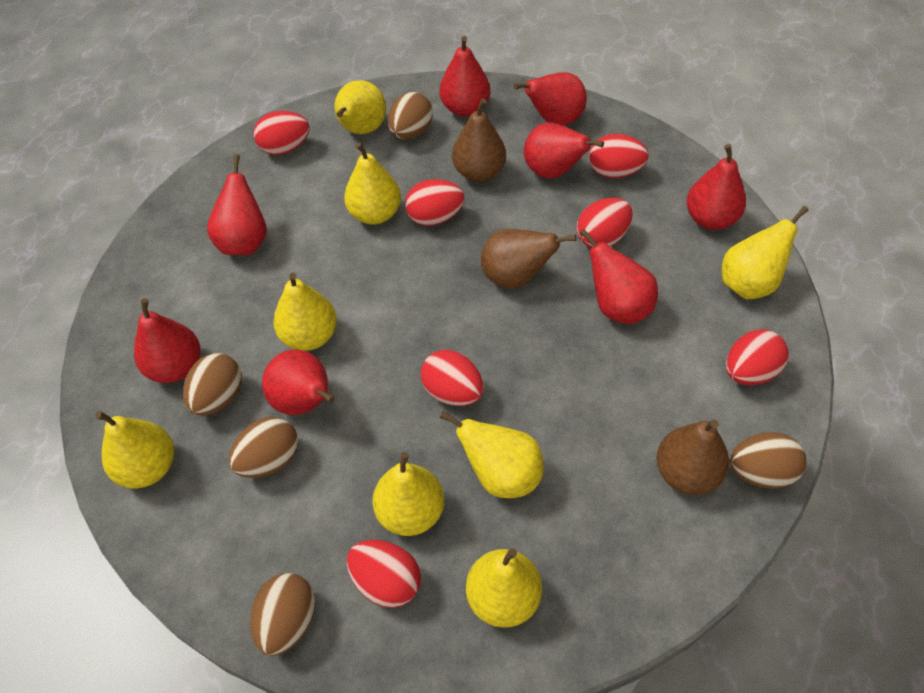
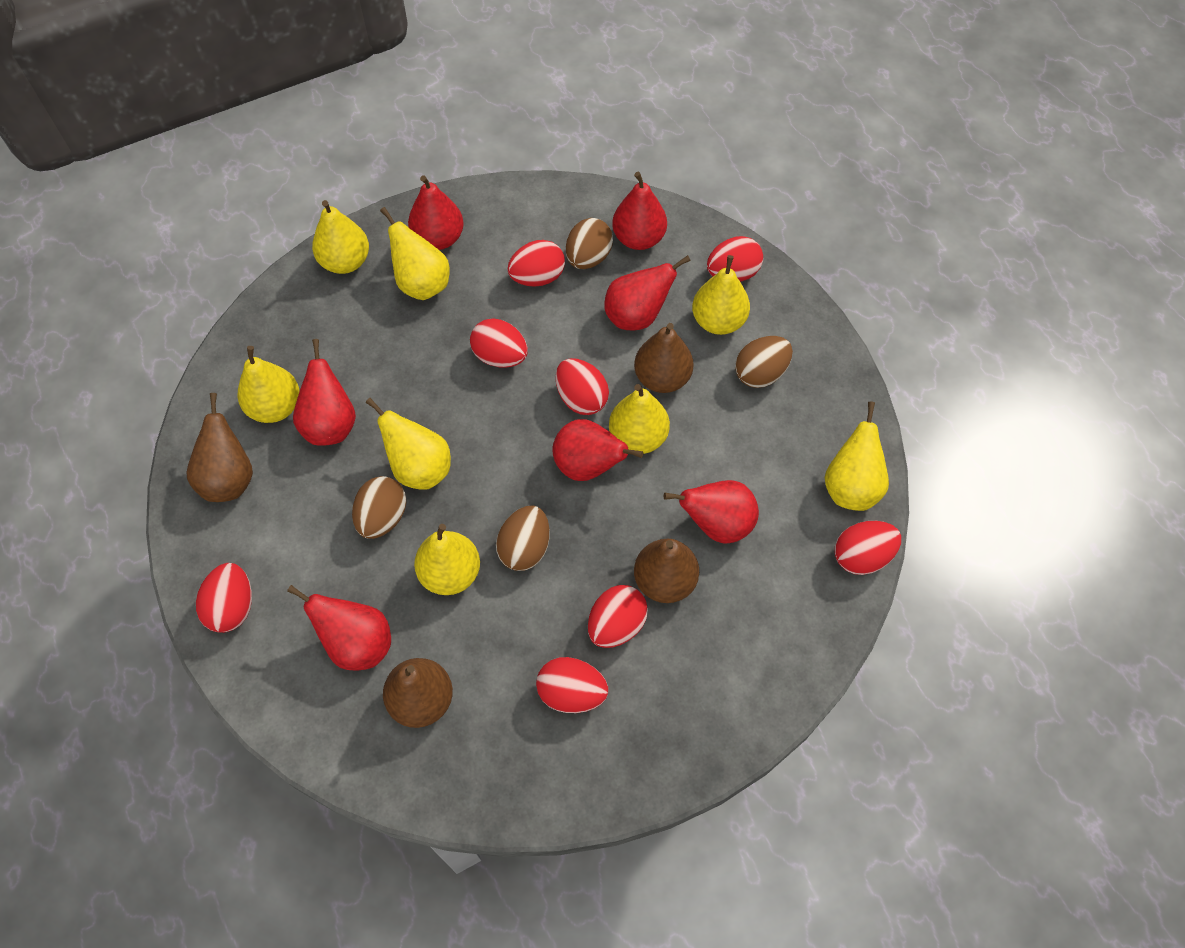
brown egg: [183,353,242,416] [229,417,298,478] [250,573,316,656] [388,92,433,139] [730,432,806,489] = 5 -> [352,476,406,539] [496,506,550,571] [566,218,613,269] [735,336,793,388] = 4
brown pear: [452,99,506,182] [481,229,576,288] [656,420,729,495] = 3 -> [187,393,253,502] [383,658,453,728] [634,323,694,393] [634,539,699,603] = 4
red egg: [253,111,310,155] [347,540,421,608] [405,179,464,226] [421,350,484,406] [577,198,633,248] [589,134,649,178] [726,329,789,385] = 7 -> [196,563,252,633] [470,318,528,368] [507,240,565,287] [536,657,608,713] [556,358,609,415] [588,585,648,648] [707,236,763,282] [835,521,901,575] = 8
red pear: [134,298,200,383] [207,154,267,255] [262,350,335,415] [439,36,490,116] [514,72,587,126] [524,123,604,179] [579,229,658,324] [686,144,746,230] = 8 -> [287,585,391,670] [293,339,356,446] [408,175,464,250] [552,419,643,481] [604,255,691,330] [612,172,667,250] [664,480,759,544] = 7

